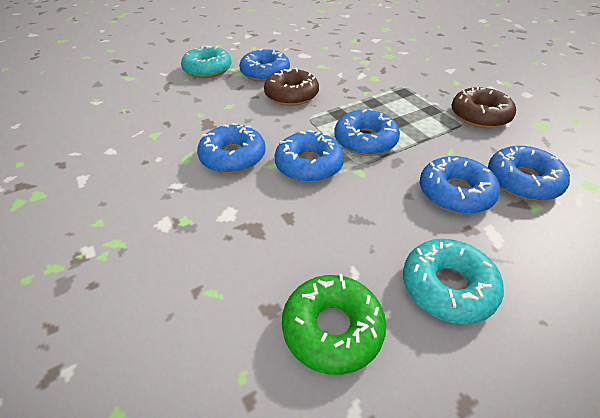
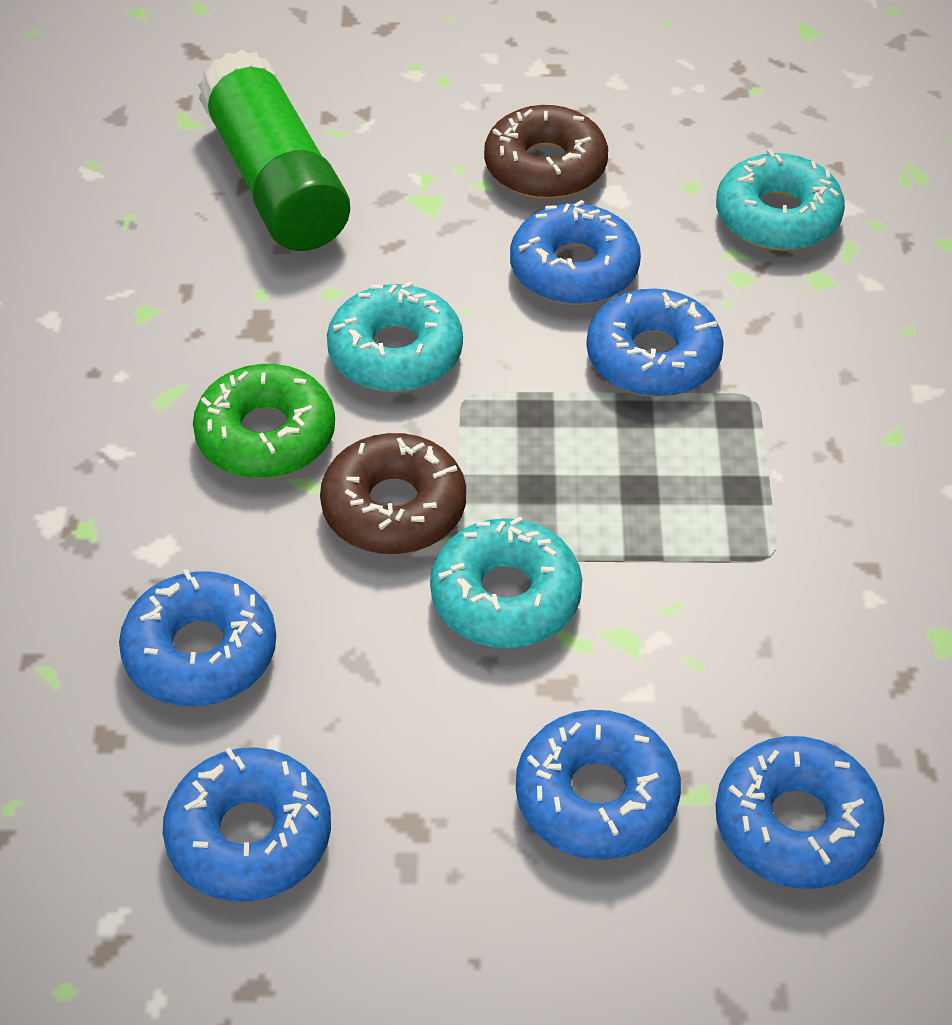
green glue stick: none = 0 -> [198,50,350,251] = 1
turquoise donut: [181,46,232,78] [403,239,504,324] = 2 -> [327,281,463,392] [430,517,582,648] [716,149,845,251] = 3

